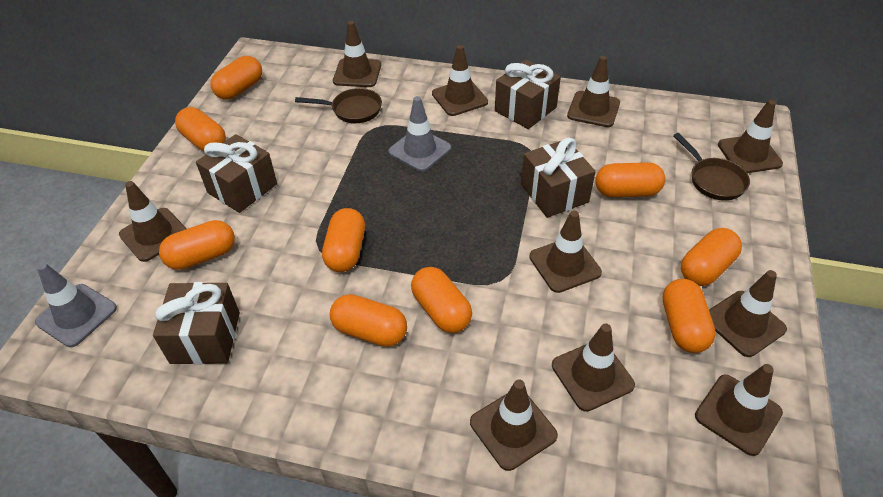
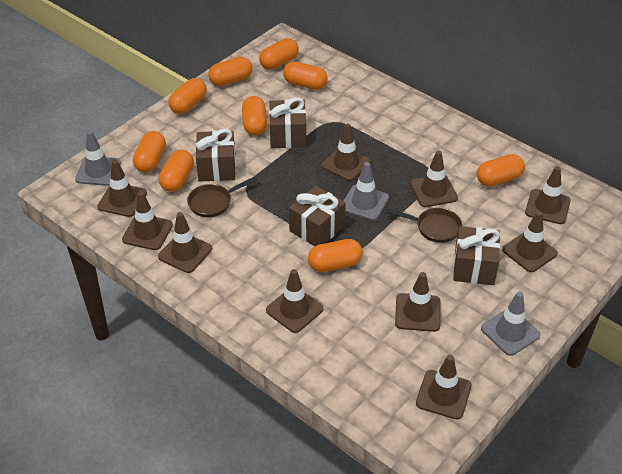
grey traffic cone: [35,263,117,347] [388,96,451,172] = 2 -> [75,131,121,186] [343,162,389,220] [481,291,541,356] = 3

